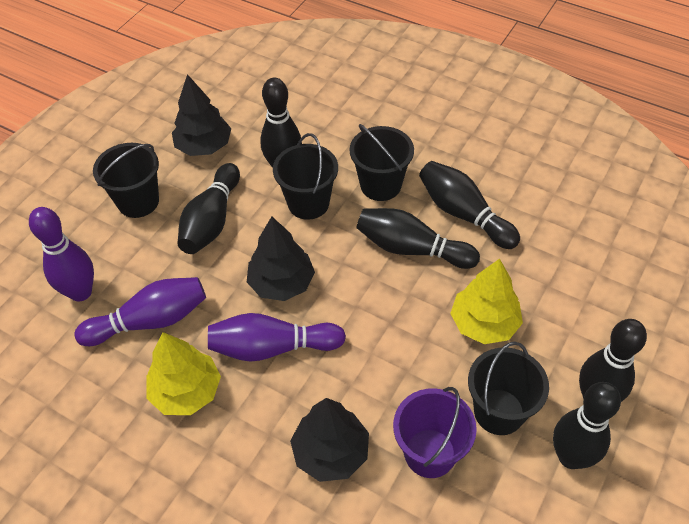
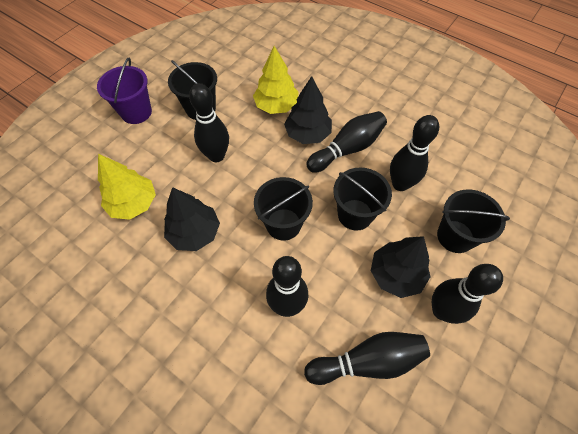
purple bowling pin: [29,207,94,301] [74,277,206,346] [208,313,346,362] = 3 -> none = 0

